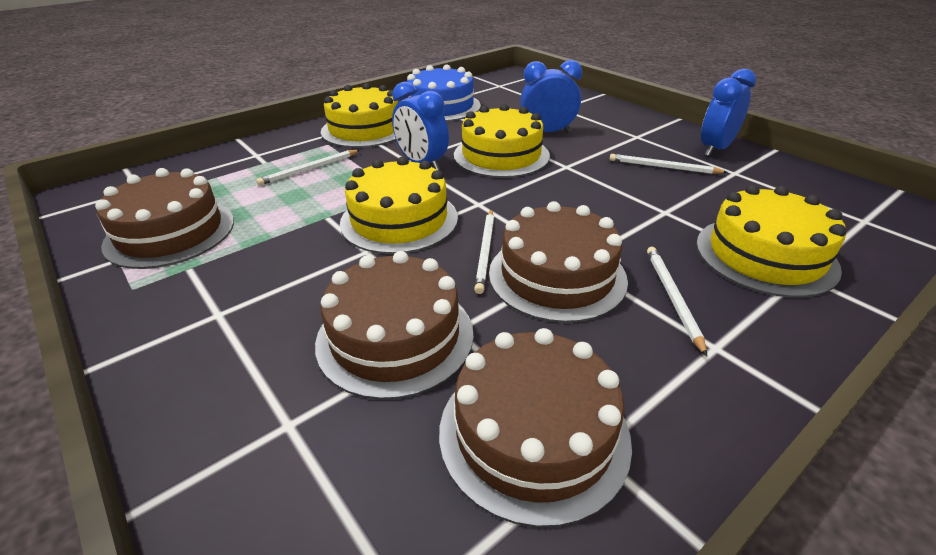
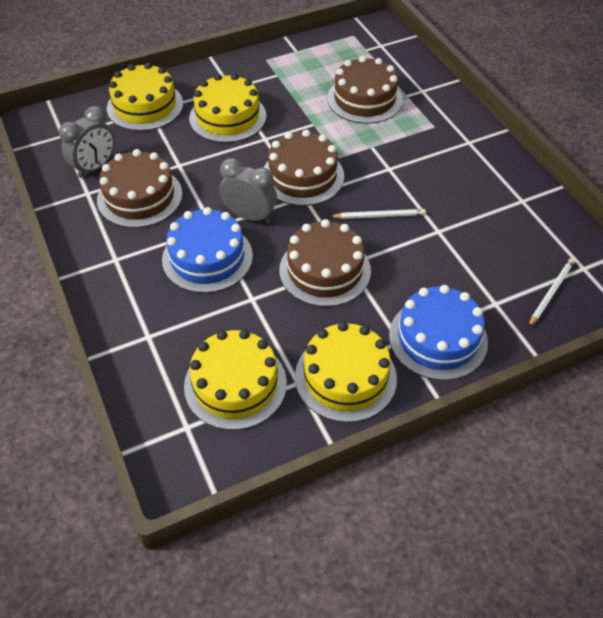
blue cake: [407,64,481,122] = 1 -> [162,207,253,293] [389,285,488,380] = 2
blue clock: [392,82,449,170] [520,60,582,132] [701,68,756,156] = 3 -> none = 0
grey clock: none = 0 -> [59,106,115,178] [220,158,277,223] = 2
white pencil: [256,150,360,186] [474,209,494,294] [610,154,727,174] [647,247,707,356] = 4 -> [329,209,426,219] [529,258,575,327] = 2

